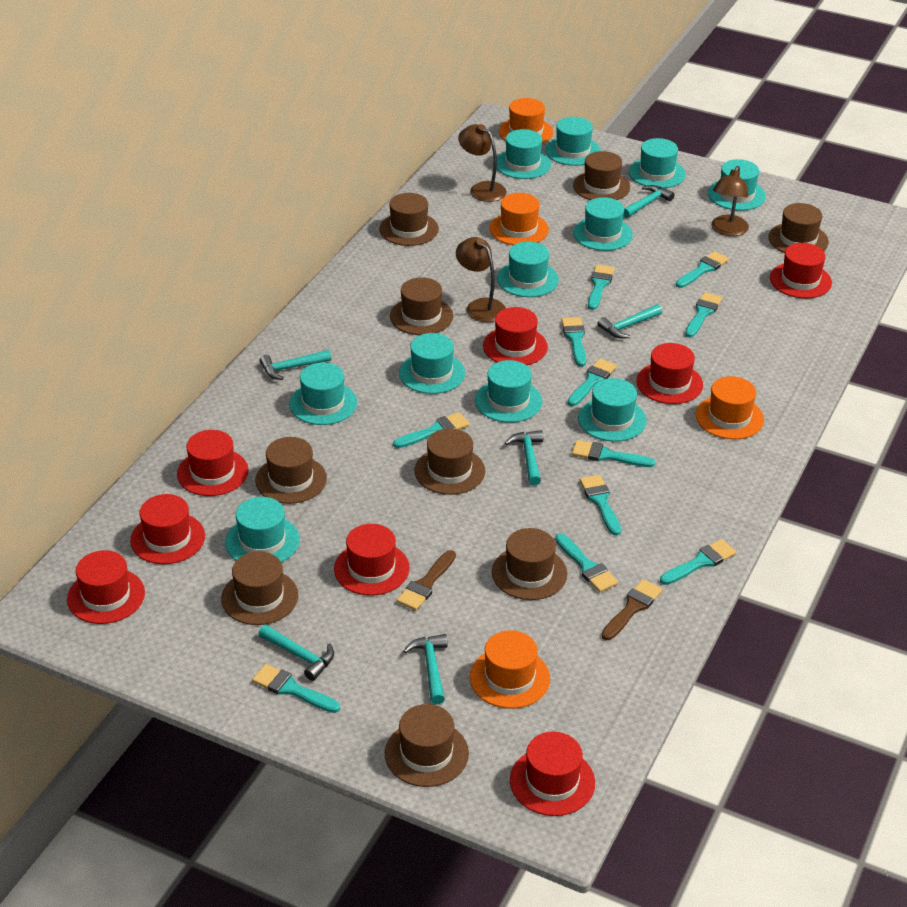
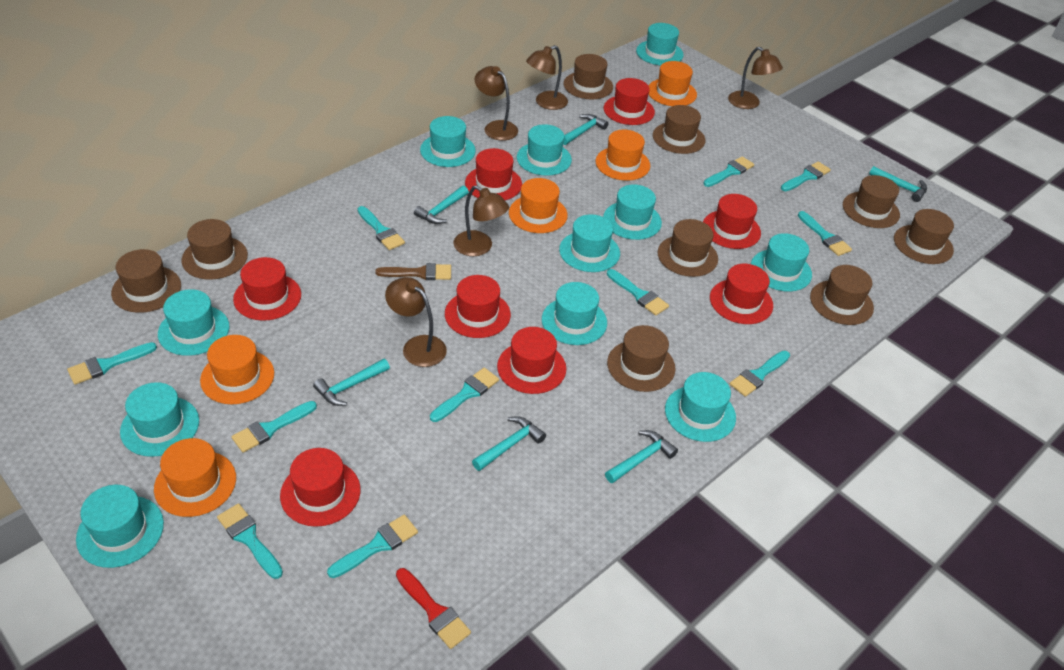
brown brush: [396,550,456,611] [601,579,663,640] = 2 -> [375,263,451,280] = 1
brown lamp: [456,237,506,322] [458,124,507,202] [711,166,749,236] = 3 -> [385,277,447,367] [453,185,509,256] [474,66,518,141] [526,45,568,110] [728,47,783,109] = 5
orange hat: [470,630,550,709] [489,193,549,245] [499,98,554,144] [696,376,764,439] = 4 -> [154,438,236,517] [200,335,274,404] [509,178,568,233] [596,130,650,181] [648,61,697,106] = 5
red brush: none = 0 -> [396,568,471,649] = 1

